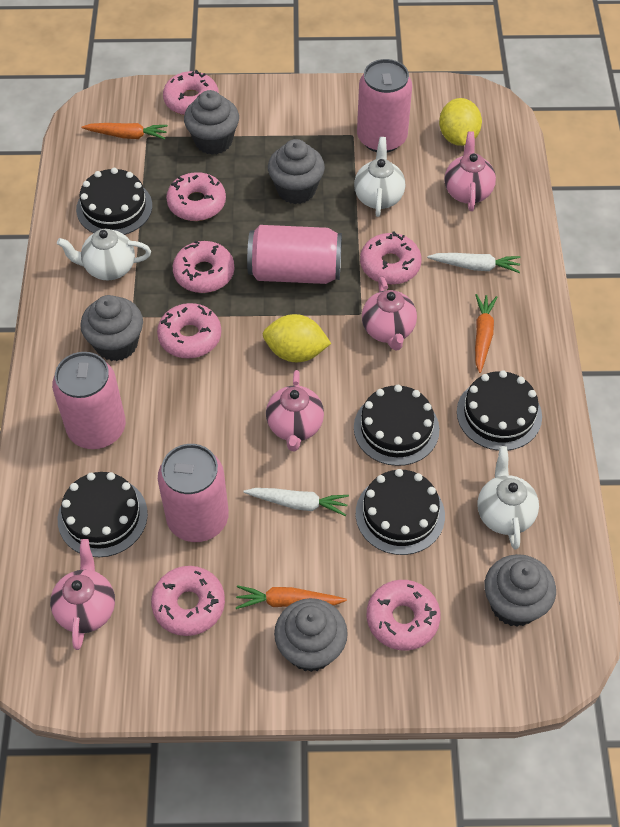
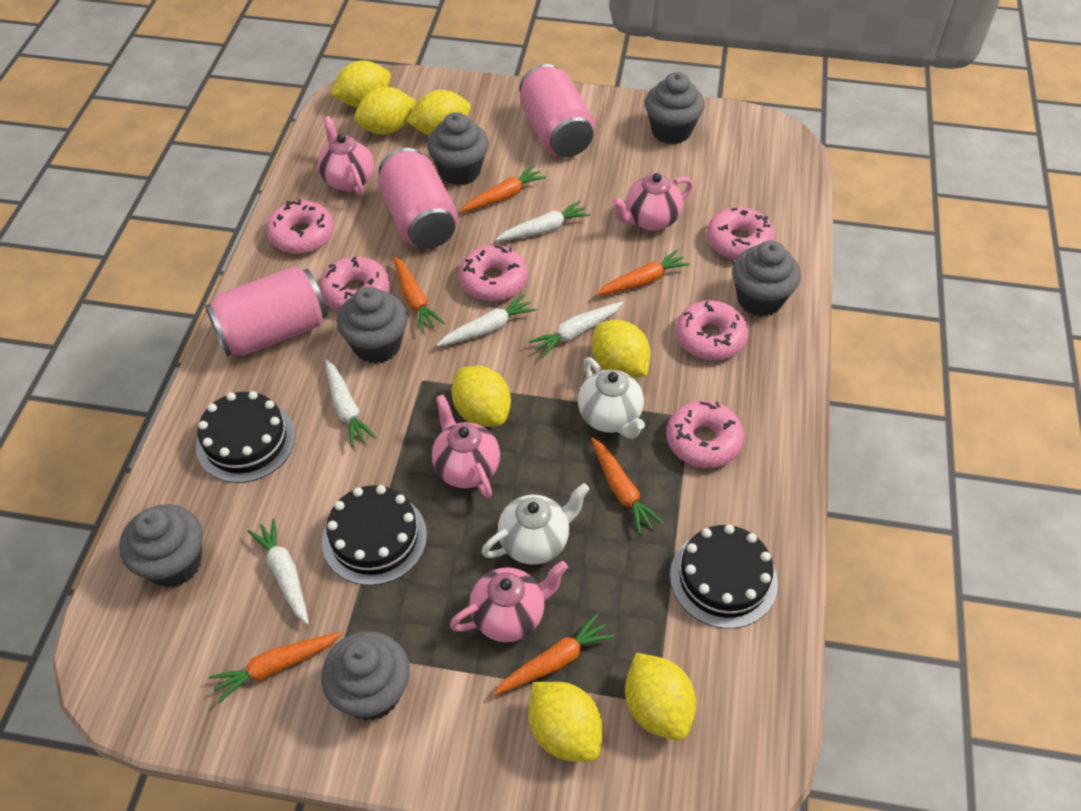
black cake: [58,472,148,557] [76,168,152,235] [354,385,440,466] [356,469,445,555] [457,370,542,451] = 5 -> [196,391,296,483] [322,485,427,585] [670,524,778,629] = 3
grey cupcake: [80,295,143,361] [184,90,239,155] [268,139,325,204] [274,598,348,672] [484,554,556,627] = 5 -> [119,504,203,588] [321,631,410,721] [337,287,408,364] [427,112,489,185] [645,72,705,144] [732,240,801,317] = 6
orange carrot: [82,123,168,140] [236,585,347,609] [475,294,497,373] = 3 -> [209,632,342,703] [393,256,444,332] [460,165,546,212] [494,613,614,695] [591,437,664,534] [596,250,690,296] = 6
pink can: [52,352,126,449] [158,444,229,542] [247,225,342,284] [357,59,412,152] = 4 -> [205,266,327,356] [378,148,458,249] [519,64,595,157] = 3
pink donut: [151,566,225,636] [157,303,221,358] [163,70,219,115] [166,172,226,221] [173,241,234,293] [360,232,422,285] [367,580,441,651] = 7 -> [266,199,334,254] [320,257,390,311] [459,245,528,301] [666,400,744,468] [676,300,748,360] [707,207,775,260] = 6
white carrot: [243,488,349,516] [427,253,520,273] = 2 -> [248,518,309,625] [325,359,376,448] [437,294,536,346] [496,201,590,241] [529,302,623,358] = 5
white teapot: [57,229,151,280] [354,137,405,217] [477,446,539,549] = 3 -> [482,483,590,565] [578,357,645,439] = 2
yellow lemon: [263,314,331,362] [439,98,482,146] = 2 -> [331,60,391,107] [354,87,416,134] [408,90,471,136] [451,366,511,427] [528,682,603,762] [592,320,651,378] [625,653,696,740] = 7

